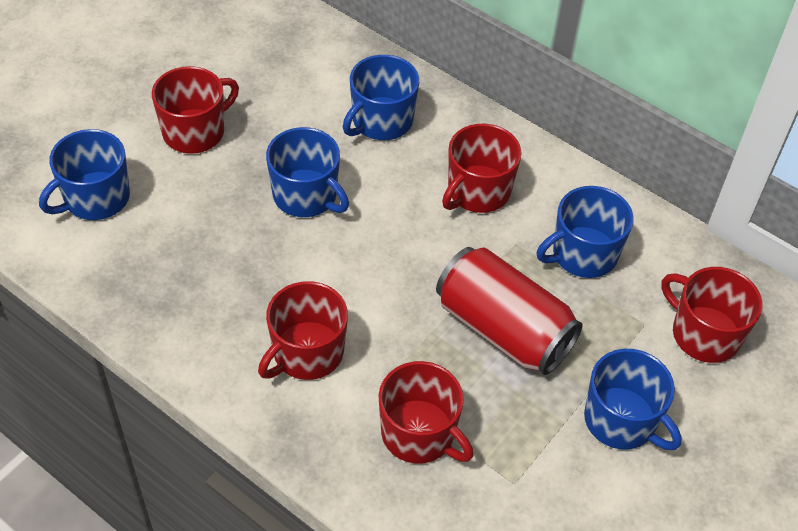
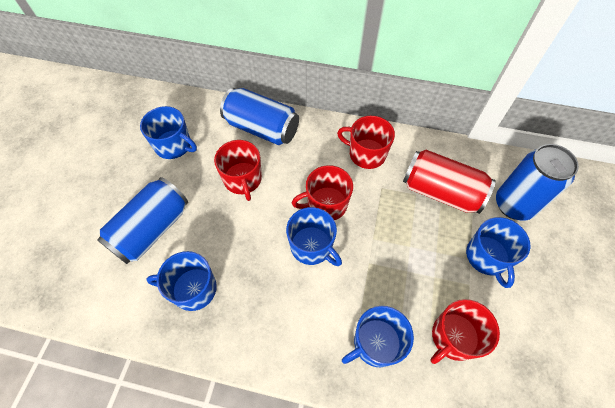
blue can: none = 0 -> [97,177,188,264] [220,88,299,145] [496,144,579,221] = 3
red mug: [152,66,239,154] [258,281,348,380] [379,361,474,464] [442,124,522,213] [662,267,763,363] = 5 -> [214,140,262,201] [292,165,353,220] [337,116,395,169] [430,299,500,364] = 4

